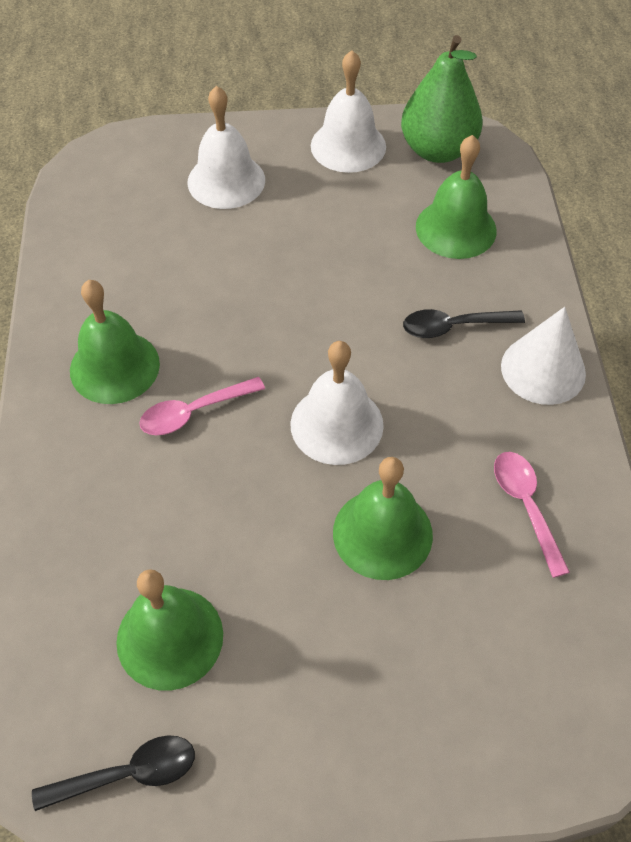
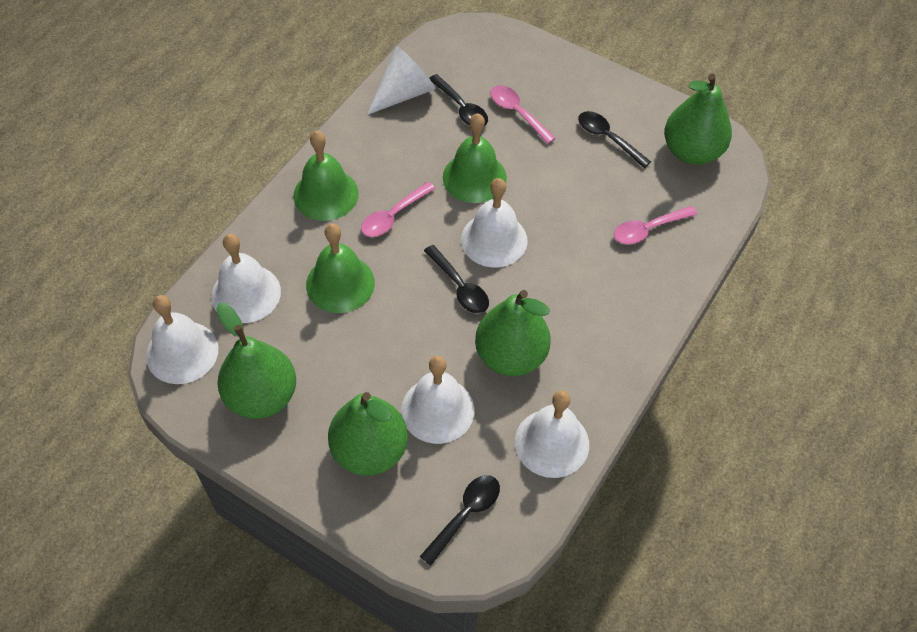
black spoon: [32,735,195,811] [403,309,525,338] = 2 -> [420,475,500,566] [424,245,489,313] [429,74,488,126] [578,111,651,168] = 4
green bell: [70,280,160,404] [116,569,223,691] [333,457,433,580] [416,135,497,259] = 4 -> [293,131,359,221] [306,224,375,313] [443,113,507,203] = 3
green pear: [401,35,483,163] = 1 -> [216,302,296,419] [328,392,408,476] [475,290,551,376] [664,74,732,165] = 4
pink spoon: [139,377,265,435] [494,452,570,578] = 2 -> [361,182,435,237] [490,85,556,144] [614,206,698,244] = 3
white bell: [187,86,265,209] [291,341,384,465] [311,50,386,173] = 3 -> [146,295,218,384] [211,234,281,323] [401,356,474,444] [461,178,528,268] [515,391,589,478] = 5

